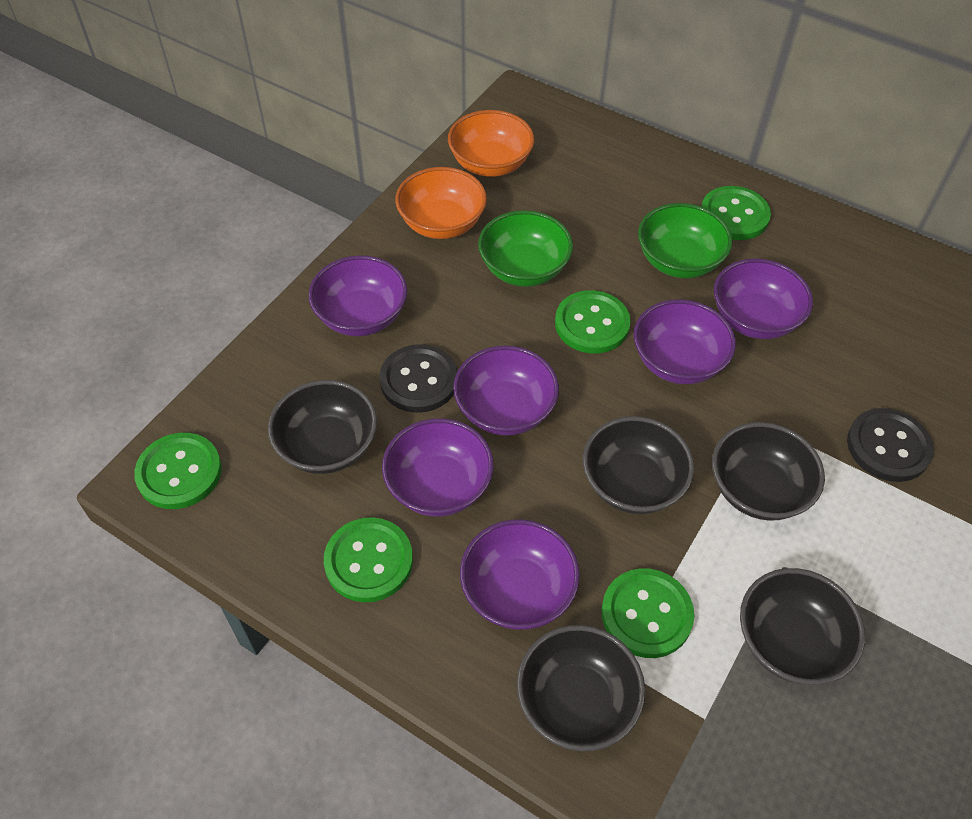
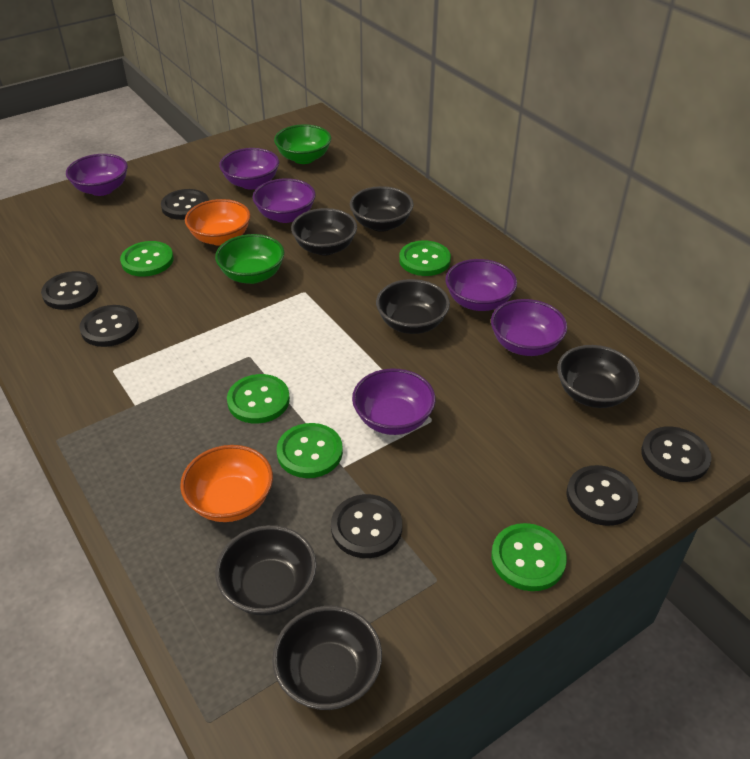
black bowl: [268,380,377,474] [517,625,645,751] [583,416,694,514] [712,422,825,521] [740,568,865,685] = 5 -> [215,525,317,616] [272,606,382,710] [291,208,357,256] [350,186,413,232] [376,279,450,334] [557,345,640,408] = 6
black button: [380,344,457,413] [847,408,934,482] = 2 -> [41,271,98,310] [79,305,139,347] [161,189,209,220] [331,494,402,558] [567,465,638,526] [641,426,712,482] = 6

